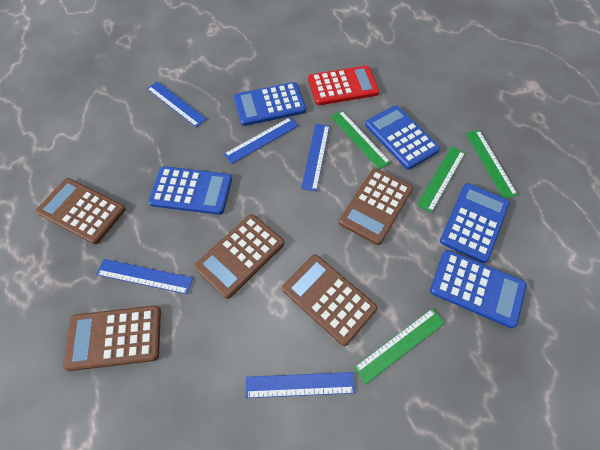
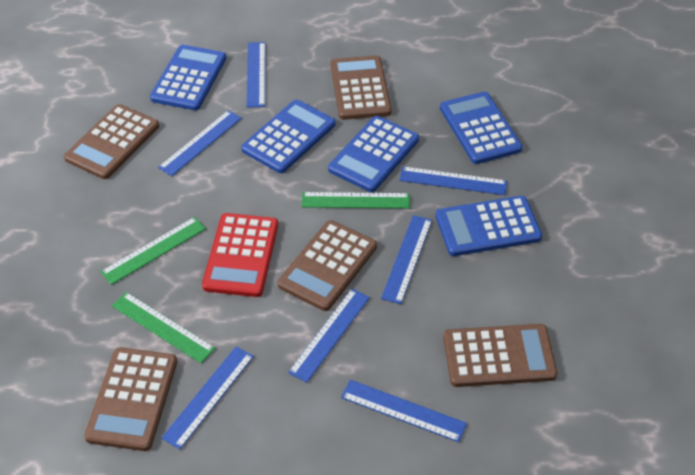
blue ruler: [96,259,193,294] [147,81,207,127] [224,117,298,164] [245,372,355,398] [301,124,330,191] = 5 -> [158,110,242,176] [161,347,254,449] [247,42,265,108] [288,289,370,383] [341,380,467,442] [381,215,432,304] [399,166,507,195] = 7
green ruler: [331,110,391,169] [354,308,445,384] [417,146,465,213] [466,130,518,198] = 4 -> [100,217,206,285] [112,292,215,363] [302,192,410,209] = 3

